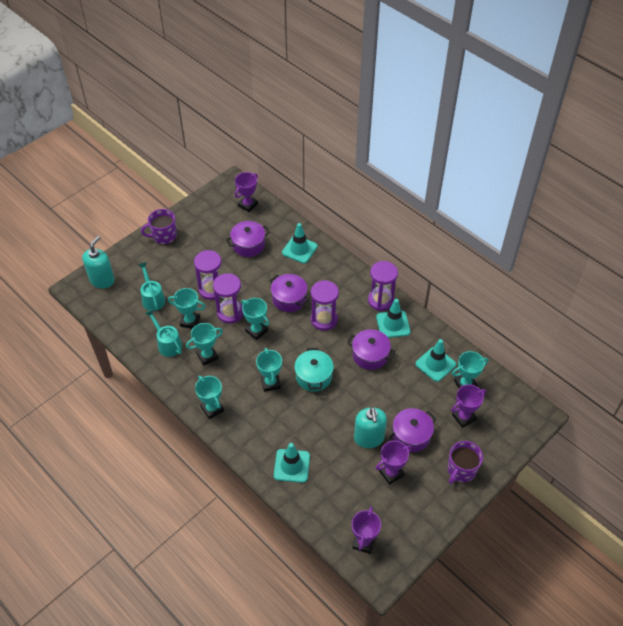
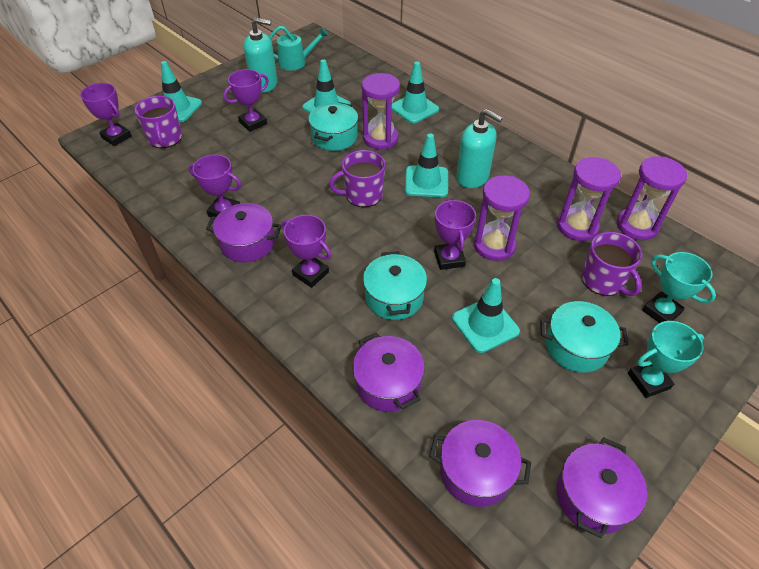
purple mug: [141,209,177,245] [448,441,483,484] = 2 -> [134,96,182,148] [329,150,385,207] [582,232,642,296] = 3
purple trophy: [235,172,258,212] [352,506,381,554] [376,441,412,485] [451,384,486,428] = 4 -> [80,83,132,146] [189,154,241,217] [223,69,269,132] [282,215,331,288] [434,199,476,270] = 5
turquoise pot: [294,348,334,392] = 1 -> [308,102,358,151] [363,251,427,320] [540,301,629,373] = 3
turquoise traffic cone: [274,443,310,483] [282,223,317,264] [376,299,410,338] [416,339,456,382] = 4 -> [161,61,202,122] [302,59,351,113] [392,61,439,123] [405,134,448,197] [452,278,520,353] = 5
turquoise trophy: [168,288,205,329] [186,323,223,365] [195,376,224,419] [241,298,269,340] [256,348,282,392] [452,351,489,388] = 6 -> [628,321,704,398] [642,252,716,323] = 2
turquoise watering can: [138,262,166,311] [145,309,182,357] = 2 -> [269,26,329,71] = 1

